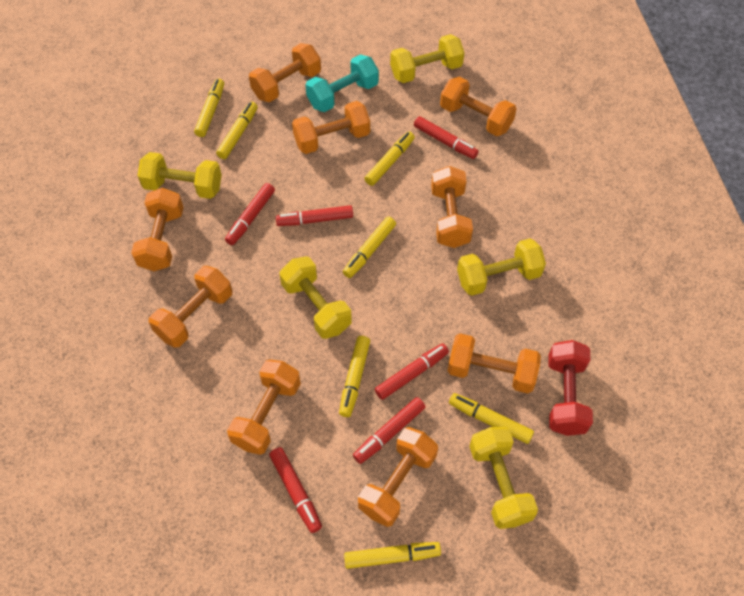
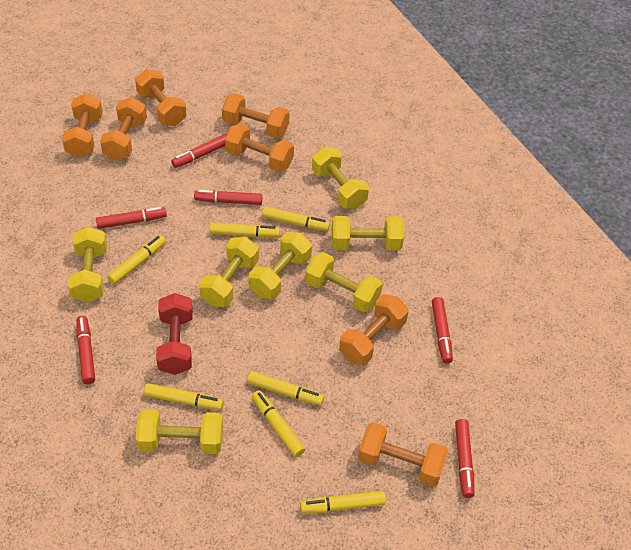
orange dumbbell: [131,188,184,271] [149,266,232,348] [227,359,301,455] [249,43,321,102] [292,101,370,154] [358,427,438,527] [431,166,473,248] [440,77,517,136] [447,333,541,393] = 9 -> [62,93,103,158] [100,97,147,161] [135,69,187,126] [222,94,290,138] [225,123,294,172] [339,294,409,365] [358,422,448,487] = 7
turquoise dumbbell: [305,54,379,112] = 1 -> none = 0
yellow dumbbell: [137,152,222,199] [279,257,352,339] [390,34,464,83] [457,238,546,296] [469,427,538,529] = 5 -> [68,226,107,303] [136,410,223,454] [199,237,259,307] [249,232,312,299] [305,252,383,313] [312,147,369,209] [331,216,404,250] = 7

